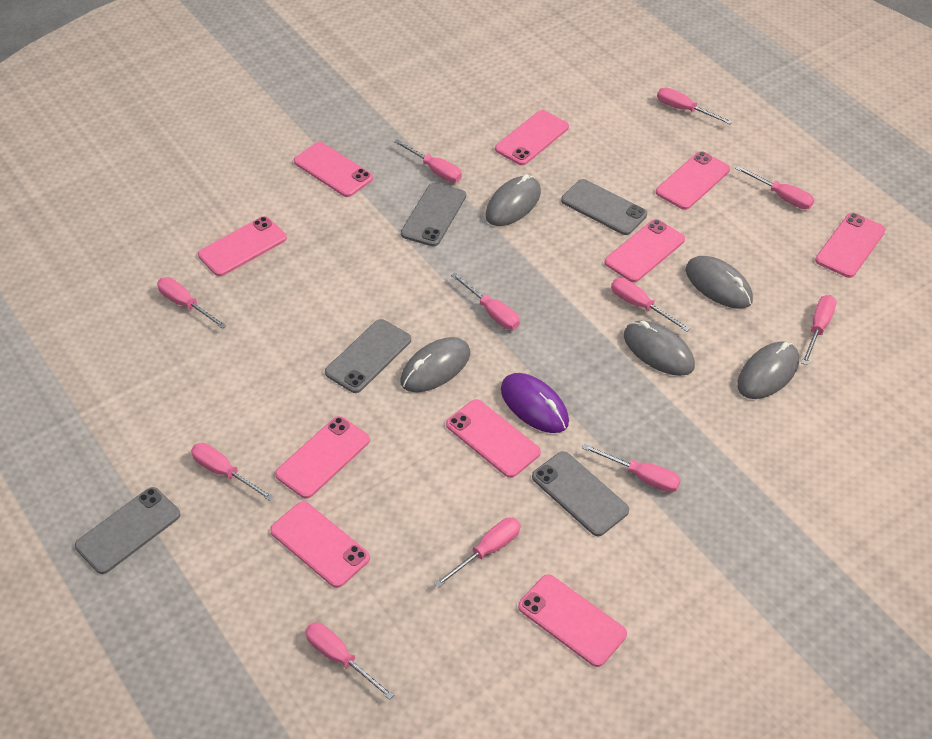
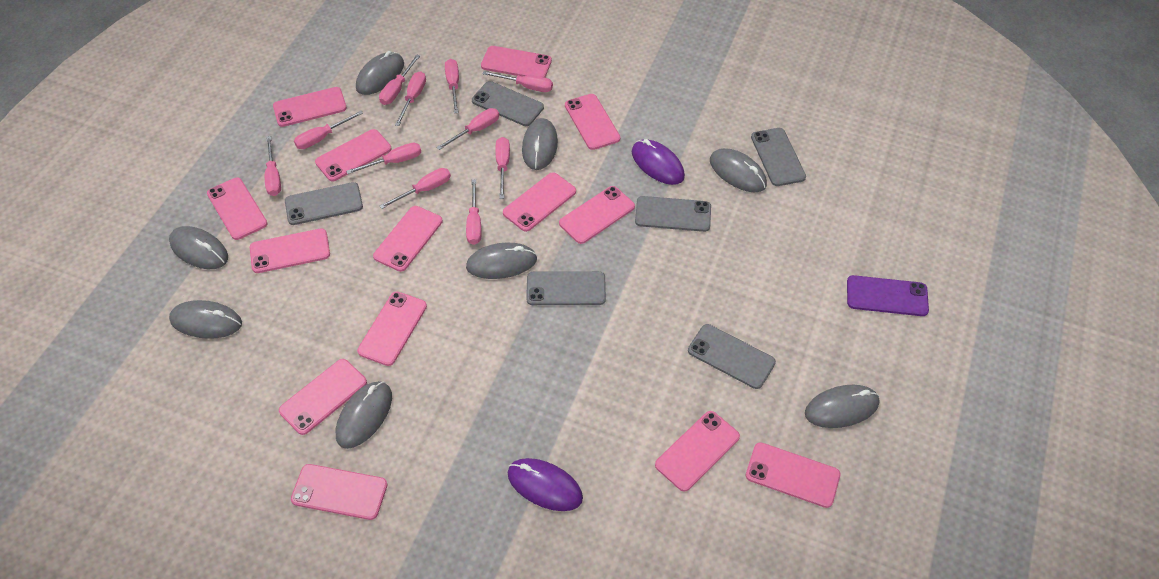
grey mouse: [400,337,470,392] [485,174,541,226] [624,321,695,376] [686,256,753,309] [737,341,799,399] = 5 -> [169,226,228,269] [169,300,242,339] [336,381,392,449] [356,51,404,95] [466,243,537,279] [522,118,558,170] [710,148,767,192] [805,385,879,428] = 8
grey phone: [75,487,180,574] [325,319,411,393] [401,182,466,246] [532,451,629,536] [561,179,647,235] = 5 -> [285,182,363,225] [472,81,544,126] [526,271,606,305] [635,196,711,232] [688,324,776,389] [751,128,806,186] = 6
pink phone: [198,216,287,276] [270,501,370,588] [275,416,370,499] [294,142,373,197] [446,399,541,478] [495,110,569,165] [518,574,627,667] [605,219,685,282] [656,151,730,210] [815,213,886,278] = 10 -> [207,177,268,240] [250,228,330,273] [273,87,347,127] [279,359,367,435] [291,464,387,520] [315,129,392,181] [357,292,427,366] [373,206,443,272] [481,46,552,78] [503,172,576,232] [559,186,635,244] [565,94,620,150] [655,411,740,492] [746,442,841,508] = 14
purple mouse: [501,373,569,433] = 1 -> [508,458,583,511] [632,139,685,185] = 2
purple phone: none = 0 -> [847,275,929,316] = 1

